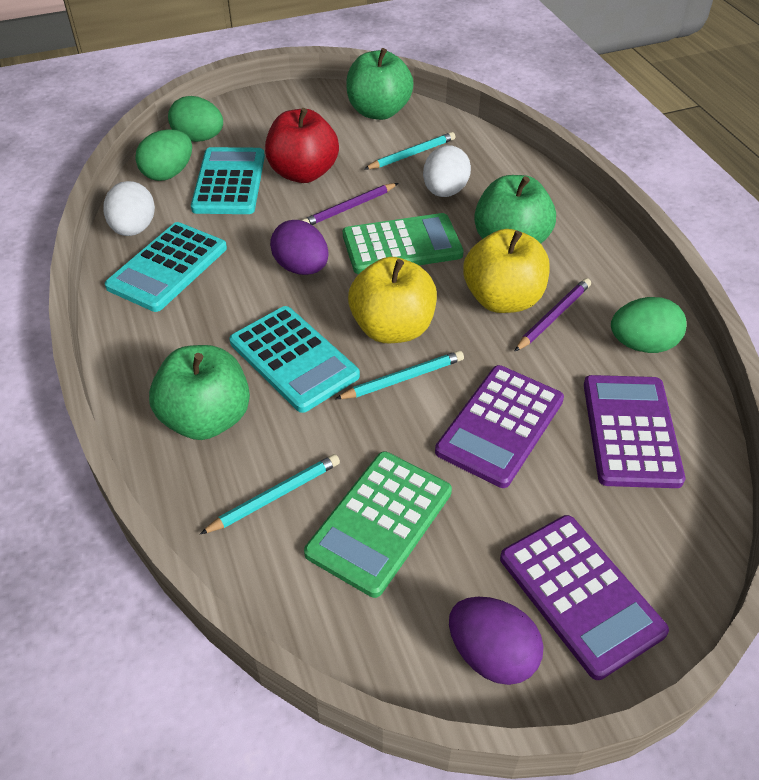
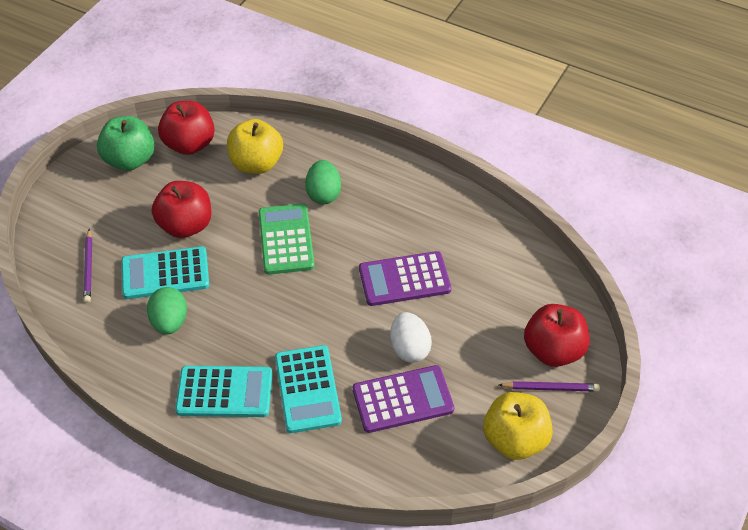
green apple: [149,345,250,440] [346,48,414,120] [474,175,556,244] = 3 -> [97,116,155,171] = 1
green calculator: [304,451,452,598] [343,213,464,274] = 2 -> [259,204,315,275] = 1
green egg: [135,129,192,181] [168,96,223,142] [611,297,686,353] = 3 -> [147,287,187,335] [305,160,341,204] = 2
purple calculator: [435,365,564,488] [500,515,669,680] [584,375,685,488] = 3 -> [353,365,454,433] [359,251,451,306] = 2
purple egg: [270,220,329,275] [449,597,544,685] = 2 -> none = 0
red apple: [265,108,339,183] = 1 -> [152,181,211,238] [158,101,215,155] [524,304,589,367] = 3
turquoise pencil: [200,454,340,534] [335,351,464,399] [364,132,456,169] = 3 -> none = 0
white egg: [103,181,155,236] [423,145,471,197] = 2 -> [390,312,432,363] = 1

